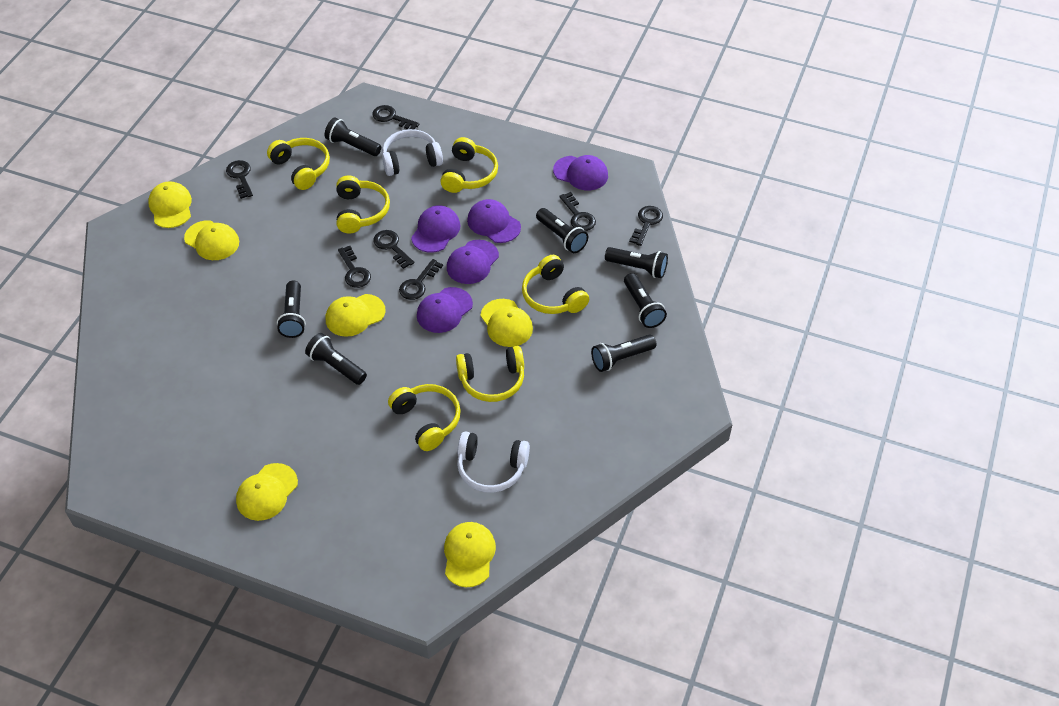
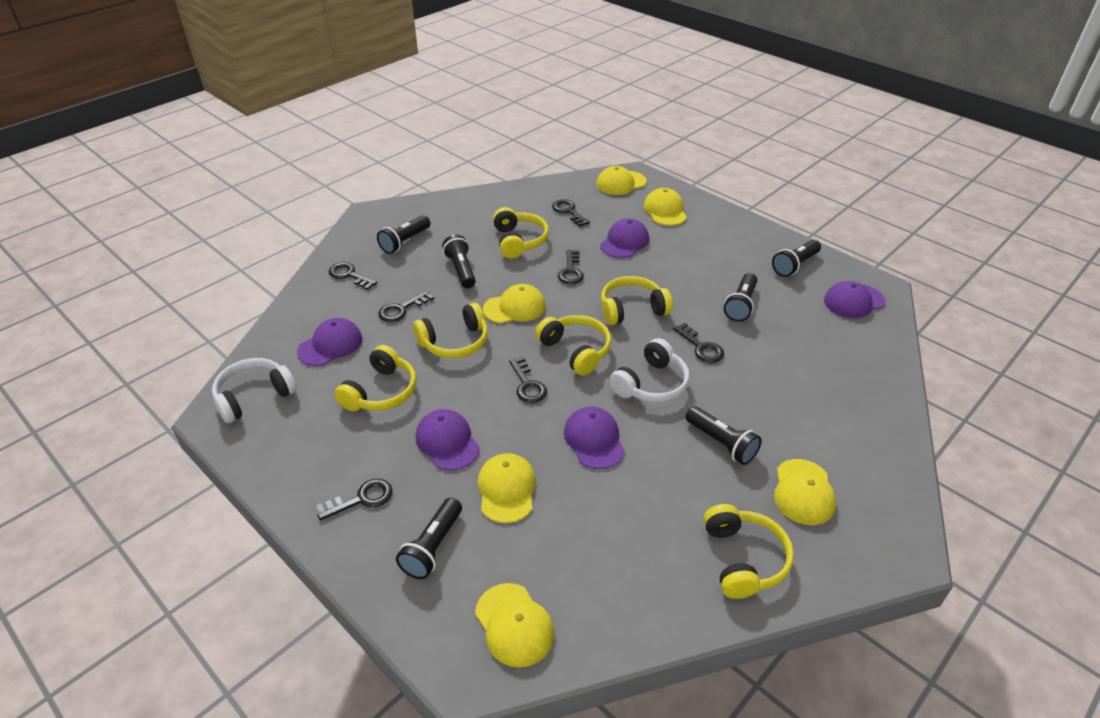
black flashlight: [277,281,306,338] [305,333,367,385] [325,117,381,156] [536,208,588,253] [591,335,656,372] [605,247,668,278] [624,273,667,328] = 7 -> [377,215,431,254] [396,498,462,579] [442,234,476,288] [686,406,762,465] [724,273,757,322] [772,240,821,277] = 6

